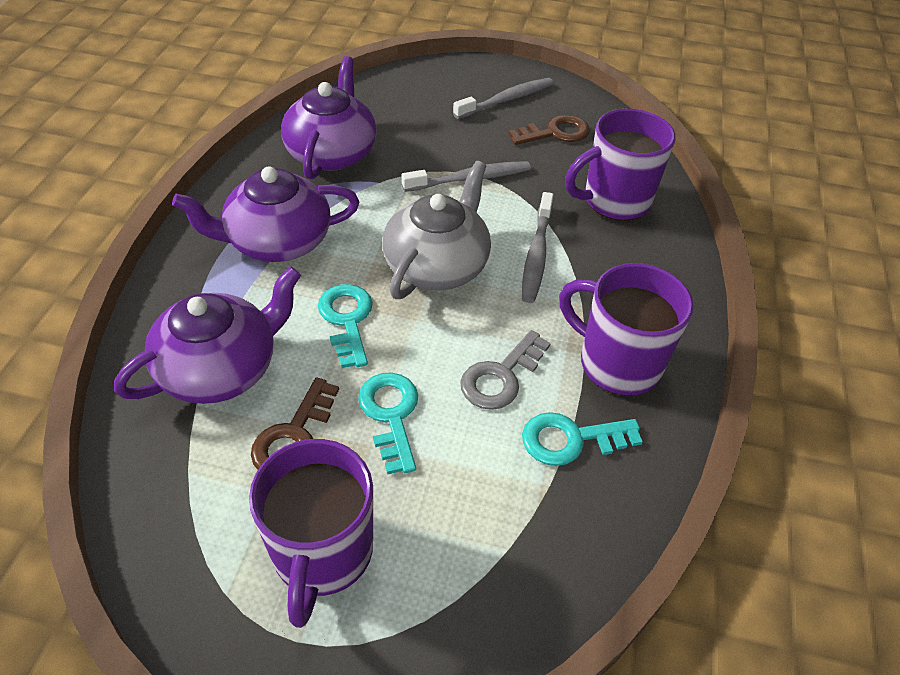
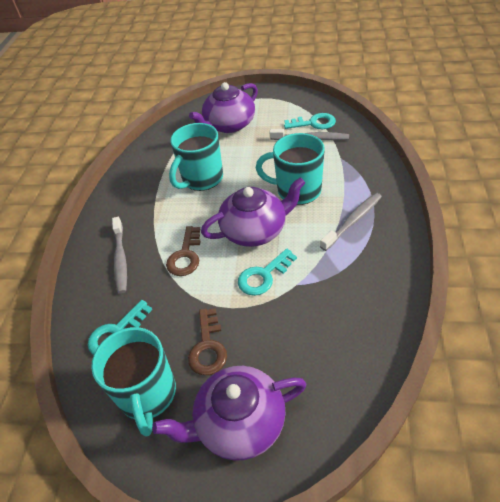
grey key: [460,330,551,410] = 1 -> none = 0
grey teapot: [382,161,491,299] = 1 -> none = 0
purple mug: [249,439,373,628] [559,263,694,395] [565,109,676,221] = 3 -> none = 0
turquoise mug: none = 0 -> [91,327,176,437] [169,123,223,191] [256,133,325,205] = 3

